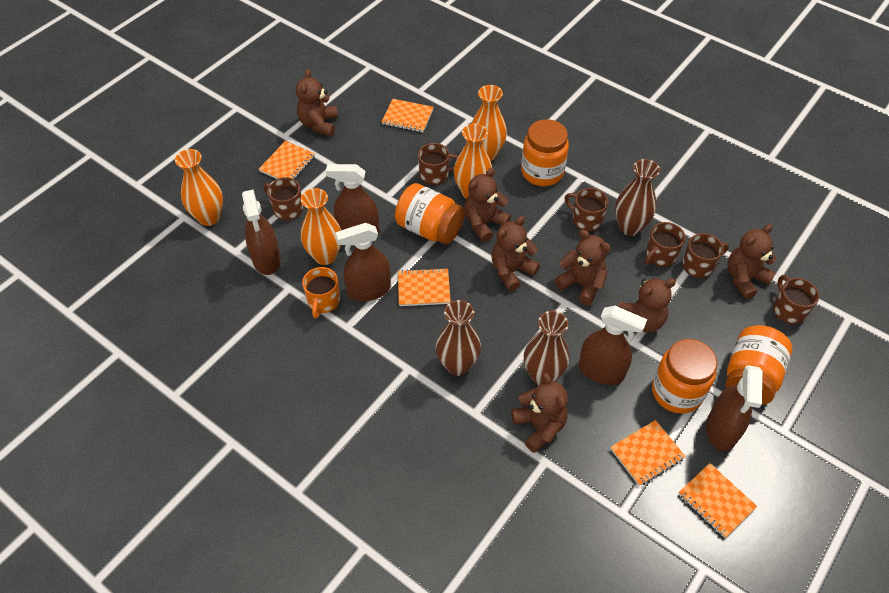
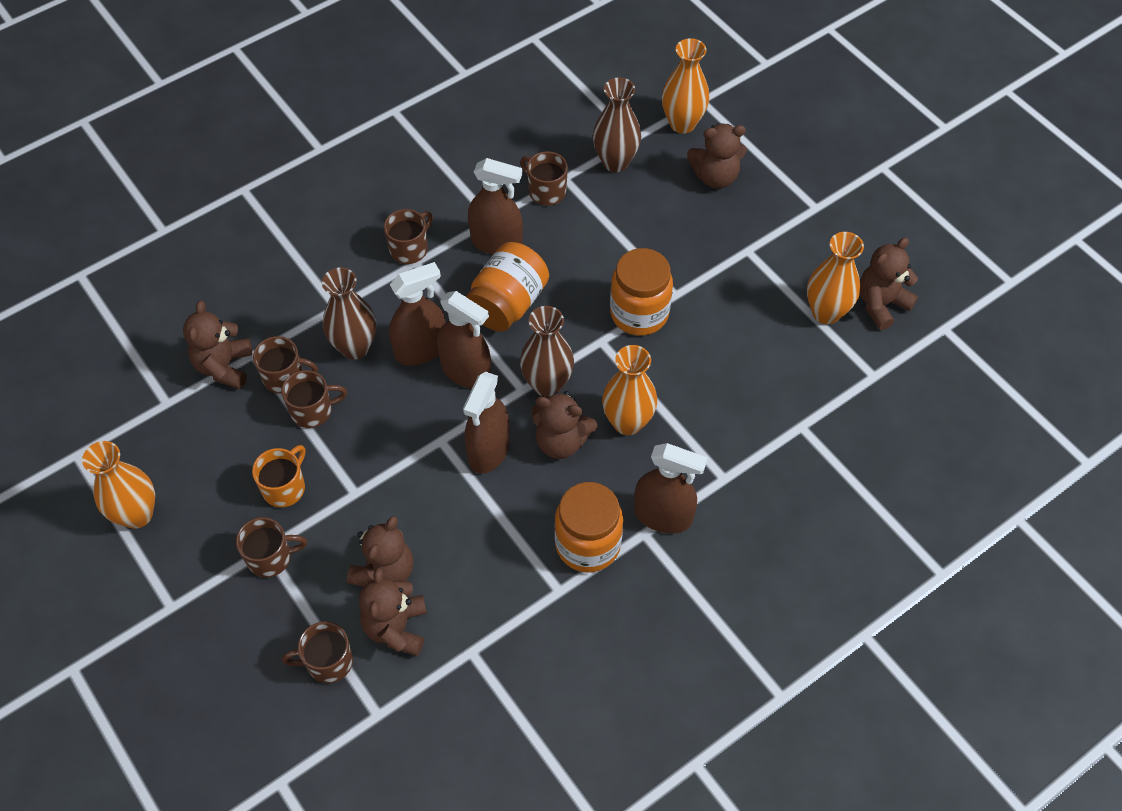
brown teddy bear: [296,69,338,136] [464,168,511,242] [492,216,540,291] [511,373,568,453] [554,230,611,305] [617,278,676,333] [728,224,777,299] = 7 -> [183,301,252,389] [347,516,413,587] [359,568,427,656] [531,391,597,459] [687,123,747,188] [860,238,918,330] = 6
orange jar: [395,183,465,244] [521,119,569,186] [652,339,717,414] [726,325,792,405] = 4 -> [466,242,549,332] [555,482,623,572] [610,248,673,336] = 3
orange notebook: [259,141,315,179] [382,99,434,132] [398,268,451,306] [610,420,686,486] [678,463,757,538] = 5 -> none = 0

